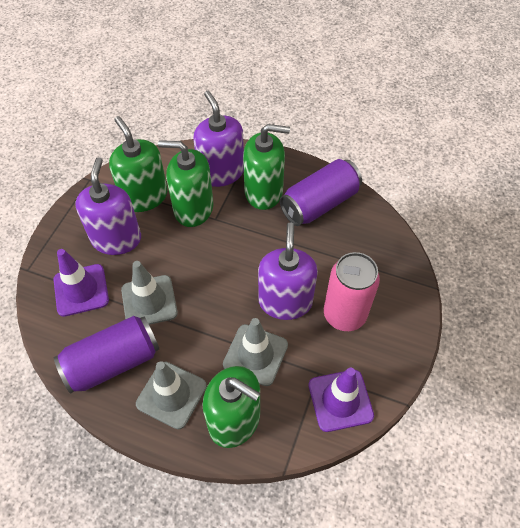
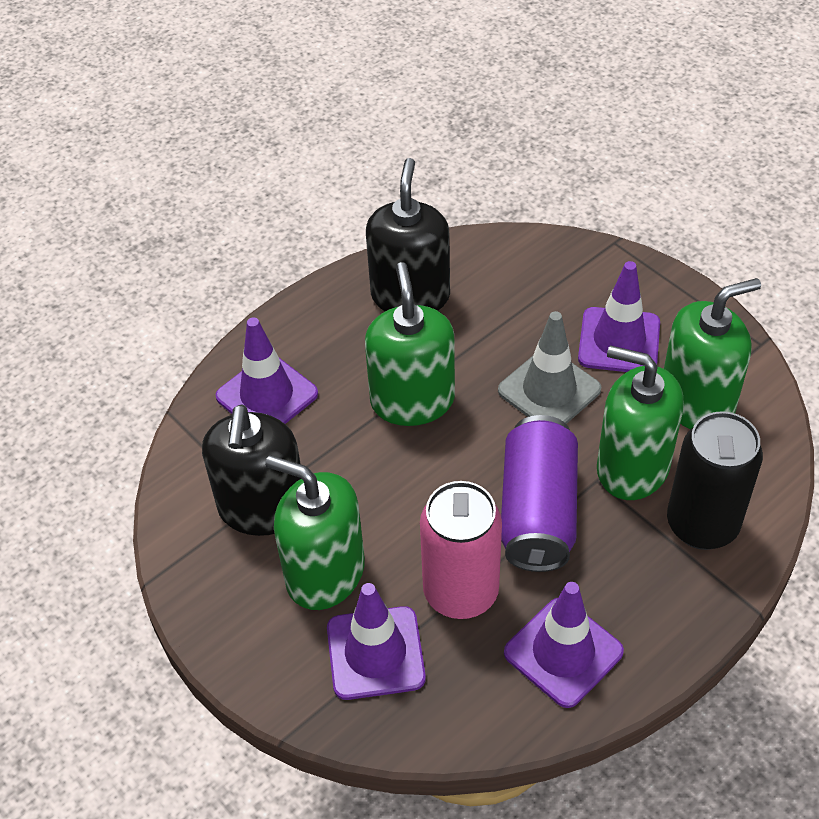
black can: none = 0 -> [667,411,763,550] = 1
black soap dispenser: none = 0 -> [202,405,301,536] [366,158,450,311] = 2
grey traffic cone: [121,261,178,325] [136,361,207,429] [223,318,288,386] = 3 -> [498,311,601,424] = 1
purple can: [54,316,159,394] [280,159,362,226] = 2 -> [501,415,578,572] = 1
purple soap dispenser: [75,157,141,255] [193,91,244,187] [258,222,318,320] = 3 -> none = 0
purple traffic cone: [54,249,109,317] [308,367,374,432] = 2 -> [215,317,318,424] [327,583,426,700] [504,582,624,708] [578,261,660,372] = 4

